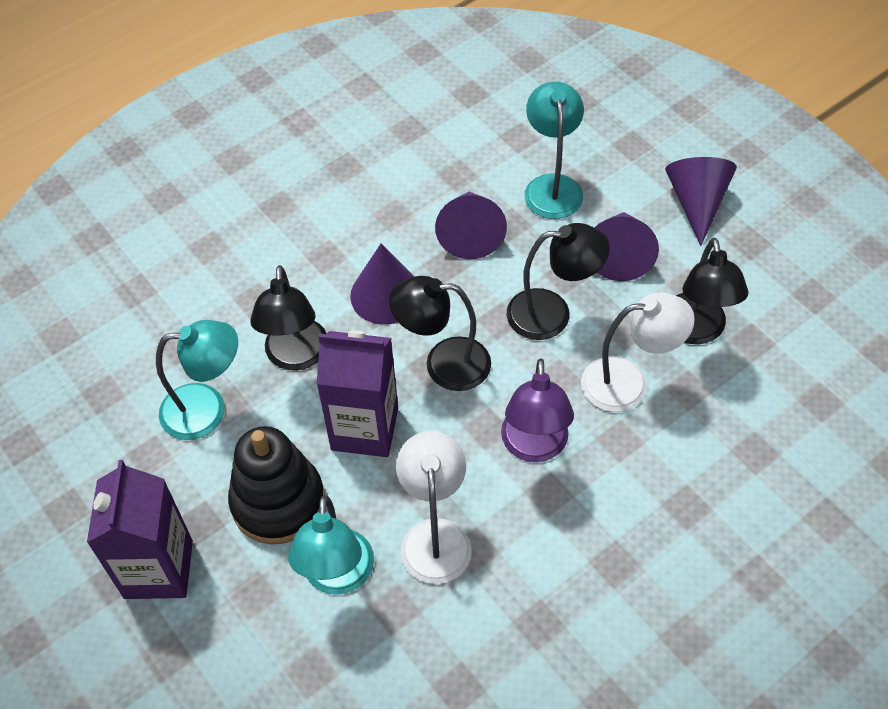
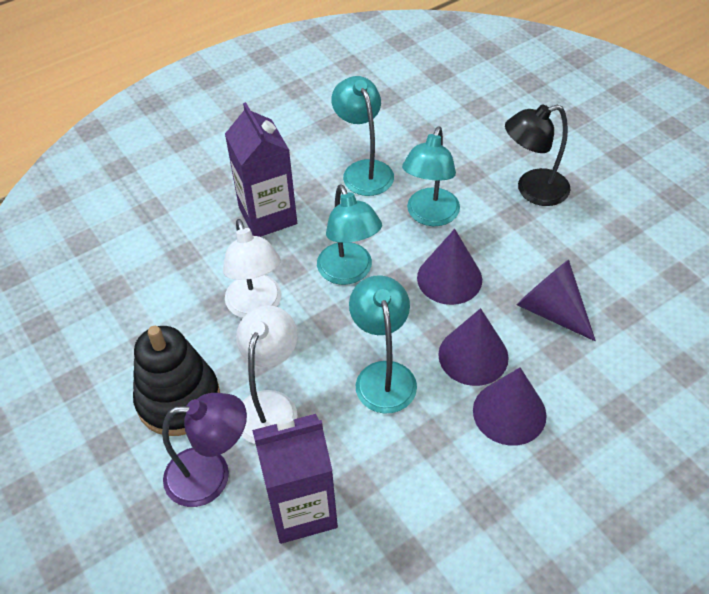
black lamp: [250,265,327,371] [389,276,491,391] [506,223,610,340] [676,238,749,344] = 4 -> [505,104,570,206] = 1
turquoise lamp: [156,320,238,440] [288,495,374,595] [524,82,584,219] = 3 -> [317,184,382,285] [331,76,394,196] [349,275,417,414] [402,126,460,226] = 4

